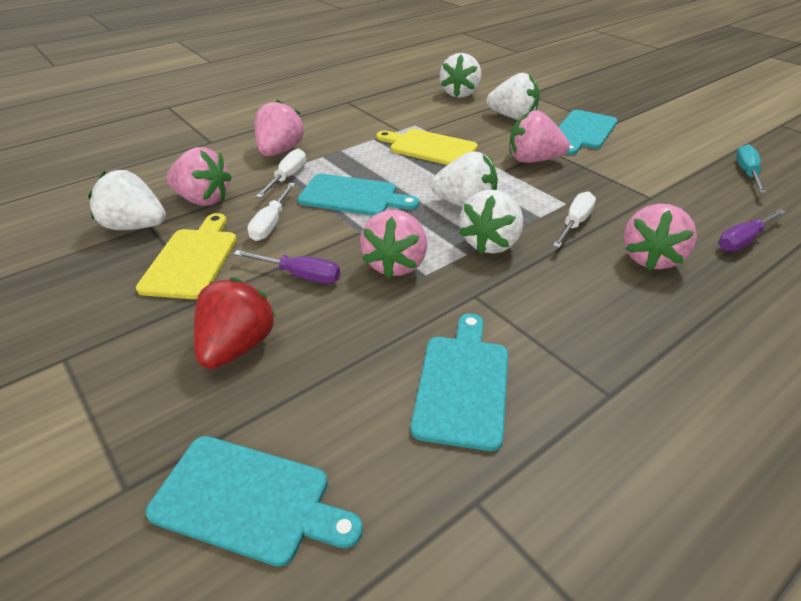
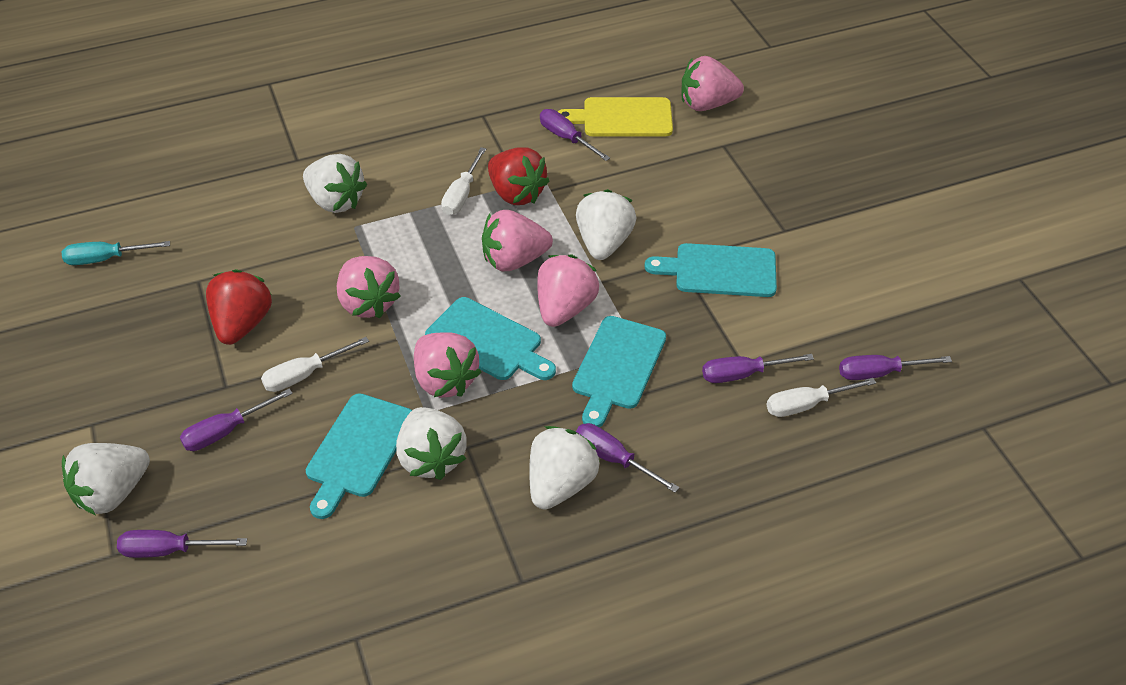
purple screwdriver: [234,250,340,284] [718,209,786,252] = 2 -> [117,530,247,558] [180,388,293,451] [540,109,610,161] [576,423,680,493] [702,354,814,383] [839,355,952,380] = 6
red strawberry: [194,277,276,369] = 1 -> [206,269,272,345] [488,147,549,205] = 2
yellow cutting board: [136,213,237,299] [376,129,478,165] = 2 -> [558,97,673,136] = 1

